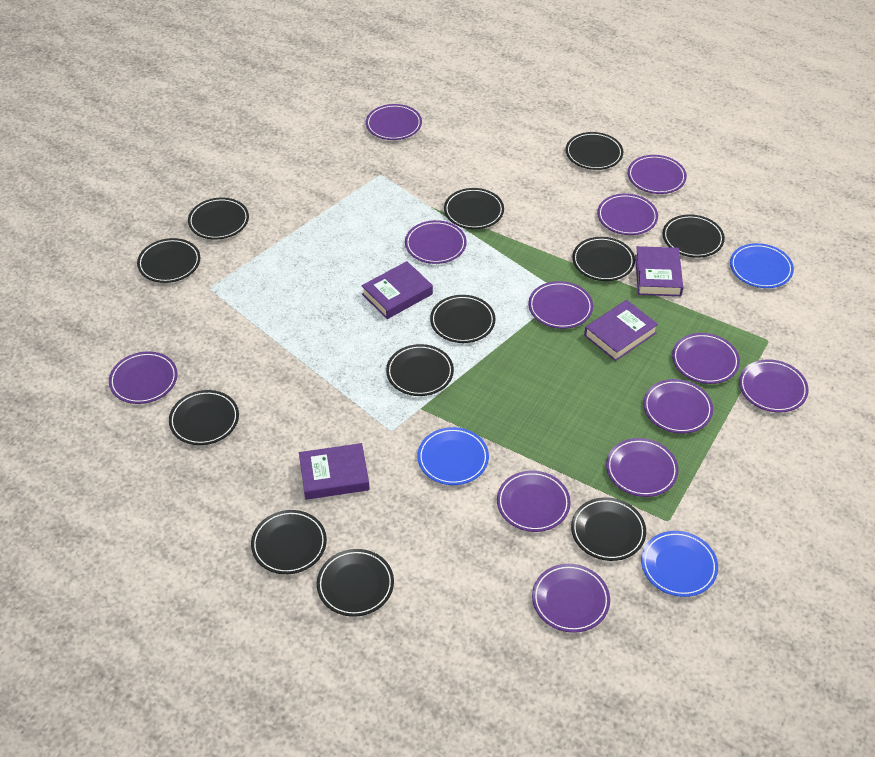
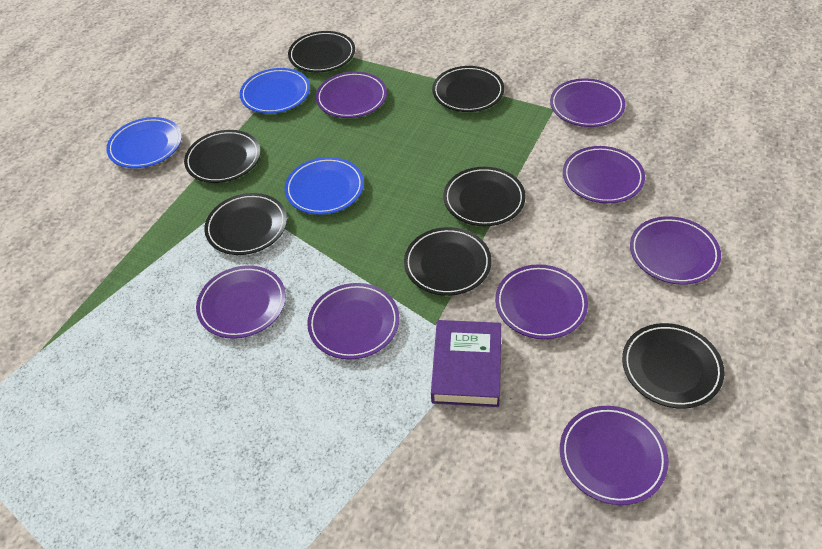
black plate: [137,238,200,283] [169,390,239,445] [188,198,249,240] [251,510,327,574] [317,549,394,617] [386,344,454,396] [430,295,495,343] [444,188,504,229] [566,132,623,170] [571,497,646,561] [572,237,635,281] [662,214,725,258] = 12 -> [184,130,261,183] [204,193,287,255] [288,31,355,72] [404,227,491,296] [432,66,504,112] [443,167,526,226] [622,323,725,409] = 7
purple book: [299,443,370,500] [361,261,433,319] [584,300,658,361] [635,246,683,296] = 4 -> [431,320,501,407] = 1
purple plate: [109,352,178,404] [366,104,422,140] [405,220,467,264] [497,471,571,532] [528,281,593,329] [532,564,610,633] [597,193,658,235] [606,438,679,497] [628,155,687,194] [643,379,713,434] [672,333,740,384] [739,359,809,413] = 12 -> [196,265,286,339] [307,283,399,359] [316,72,387,118] [495,264,588,339] [550,79,625,127] [560,406,669,505] [563,146,645,204] [630,216,721,285] = 8

